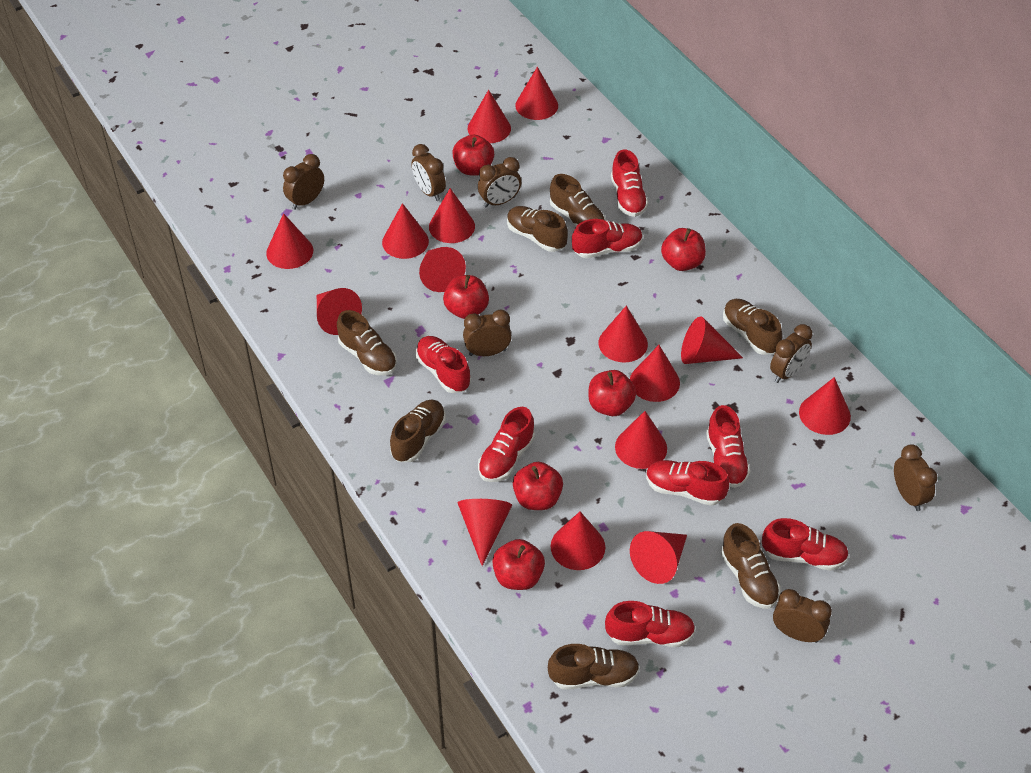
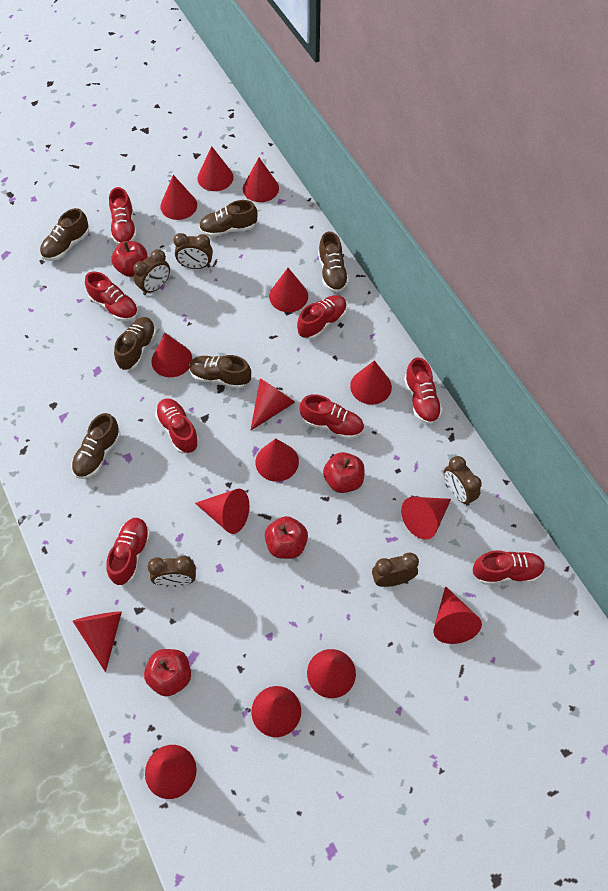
brown clock: [283,154,324,210] [412,144,446,201] [463,310,512,356] [478,157,521,207] [770,324,813,383] [773,589,832,643] [894,444,938,511] = 7 -> [133,249,170,295] [148,556,196,587] [174,233,213,269] [372,552,419,587] [444,456,482,506] = 5
brown shoe: [337,310,397,376] [390,400,446,462] [507,206,568,252] [548,644,640,690] [550,174,606,227] [721,523,781,609] [723,299,782,355] = 7 -> [40,208,89,261] [71,413,121,479] [114,317,156,370] [189,355,251,389] [199,200,257,237] [318,232,349,293] = 6
red apple: [443,275,489,319] [452,135,494,176] [492,539,545,590] [513,462,563,510] [588,370,636,416] [661,228,706,271] = 6 -> [111,241,148,277] [144,649,191,697] [265,516,308,559] [323,452,365,493] = 4

